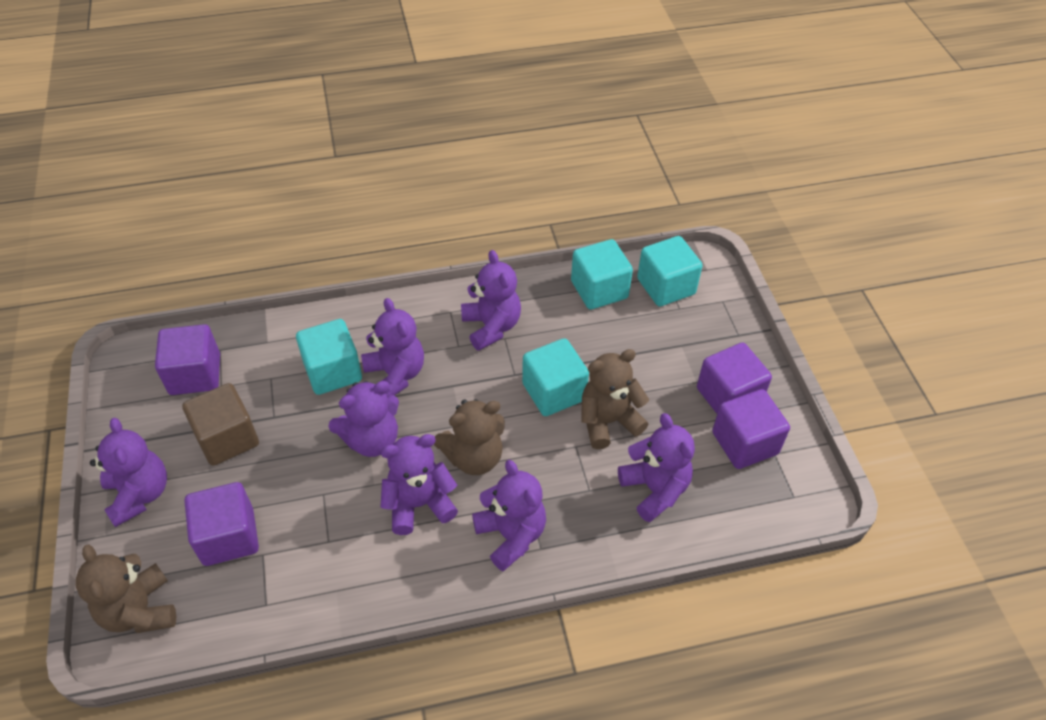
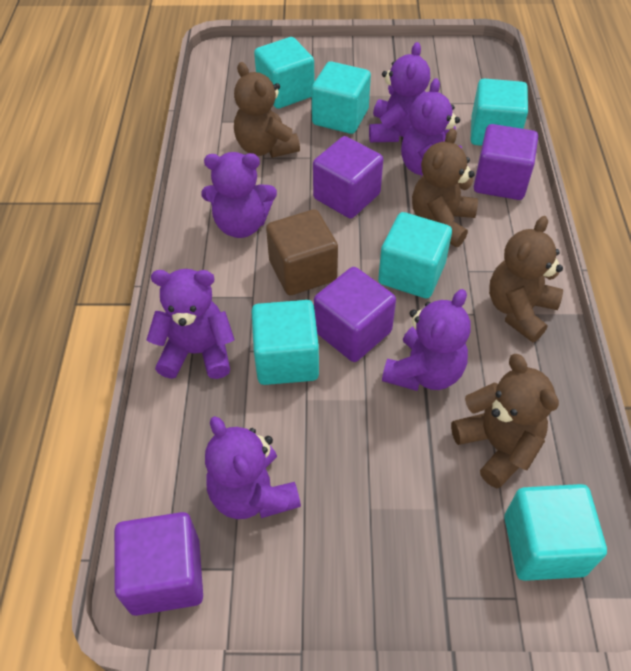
brown teddy bear: [75,544,176,633] [434,399,505,475] [581,349,649,449] = 3 -> [234,62,300,158] [412,128,478,247] [451,354,559,488] [489,216,563,342] = 4
purple teddy bear: [90,418,167,527] [328,381,399,457] [361,298,424,396] [381,434,458,535] [461,250,521,351] [472,460,546,571] [618,413,695,523] = 7 -> [147,269,235,379] [202,152,277,238] [205,416,301,519] [369,42,430,142] [382,289,471,391] [401,78,462,177] = 6
turquoise cube: [296,319,362,395] [522,338,589,416] [571,239,633,310] [637,236,703,307] = 4 -> [251,300,319,385] [254,37,314,109] [311,61,371,134] [378,212,452,299] [471,79,528,146] [504,484,607,581] = 6

